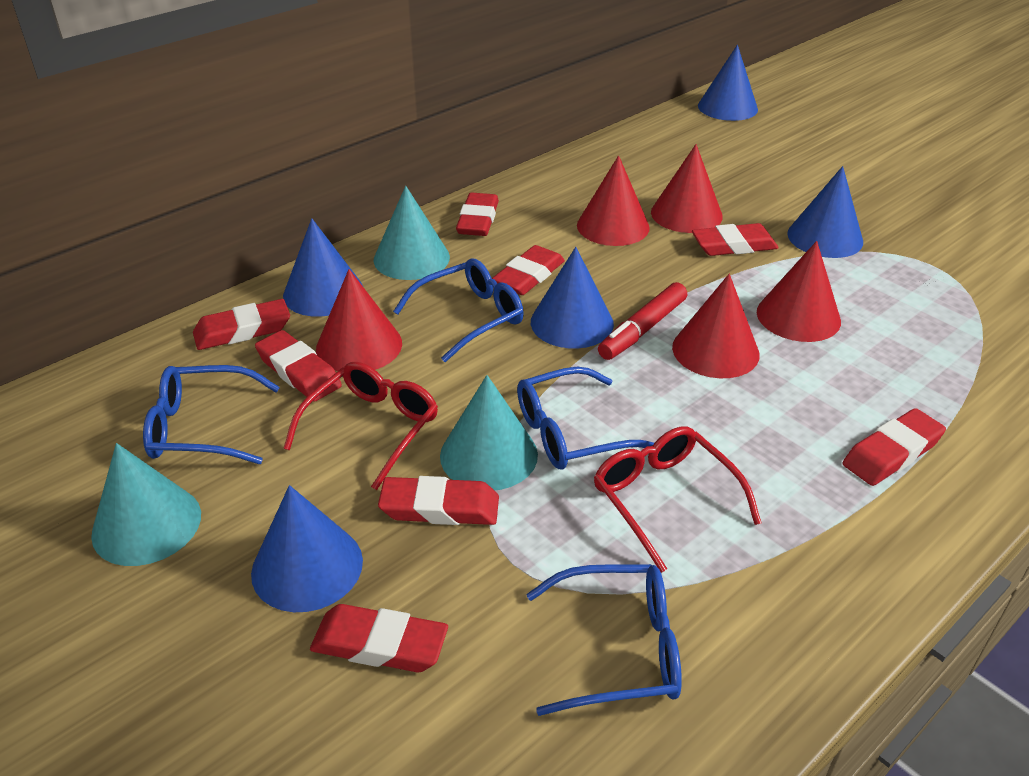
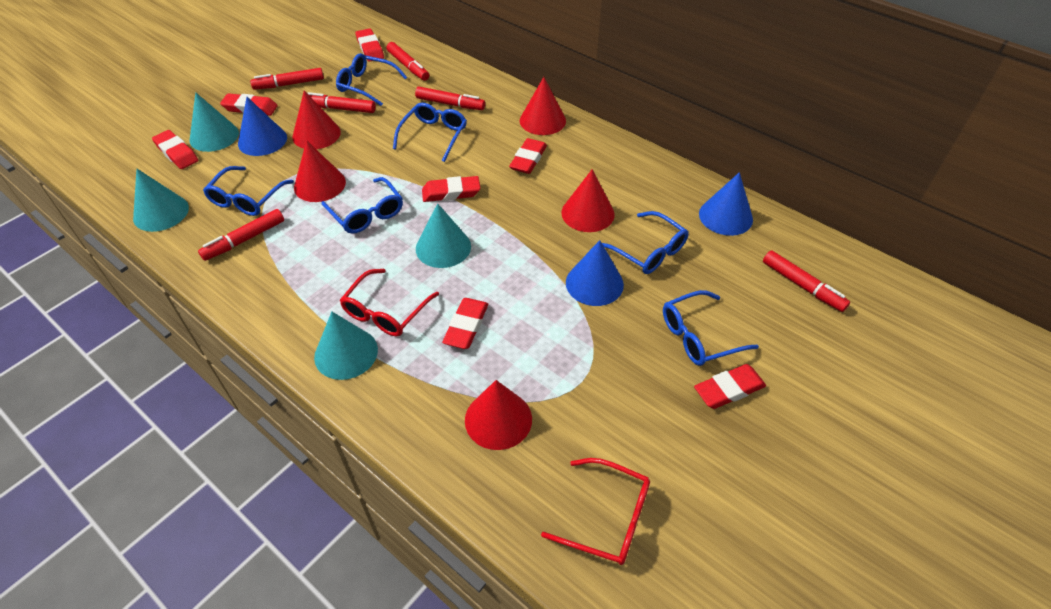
blue cone: [251,485,363,612] [283,218,363,317] [531,247,614,349] [698,45,758,121] [787,166,863,258] = 5 -> [238,97,287,156] [566,240,624,306] [699,172,753,236] = 3
blue glasses: [143,365,280,464] [393,258,524,362] [517,366,654,469] [526,564,682,716] = 4 -> [203,166,294,216] [321,177,403,234] [336,53,407,106] [393,103,467,162] [602,211,689,274] [663,290,759,366] = 6
red eraser: [193,299,290,350] [255,330,342,402] [310,604,448,672] [378,476,499,525] [456,193,499,236] [492,245,565,295] [692,223,778,256] [843,408,946,486] = 8 -> [152,130,198,169] [220,93,278,116] [355,28,384,62] [422,176,480,202] [442,298,488,349] [509,138,547,174] [694,364,766,409] = 7
red marker: [598,282,687,360] = 1 -> [198,209,284,261] [250,68,324,90] [307,92,376,113] [386,42,429,81] [415,87,485,110] [763,251,850,312] = 6
turquoise cone: [91,443,201,566] [374,186,450,280] [440,375,538,490] = 3 -> [133,169,189,232] [189,92,239,152] [314,311,378,380] [416,203,471,268] = 4

